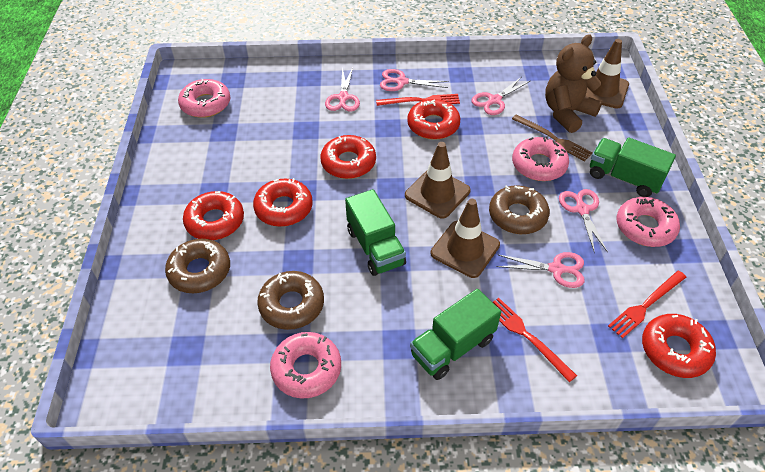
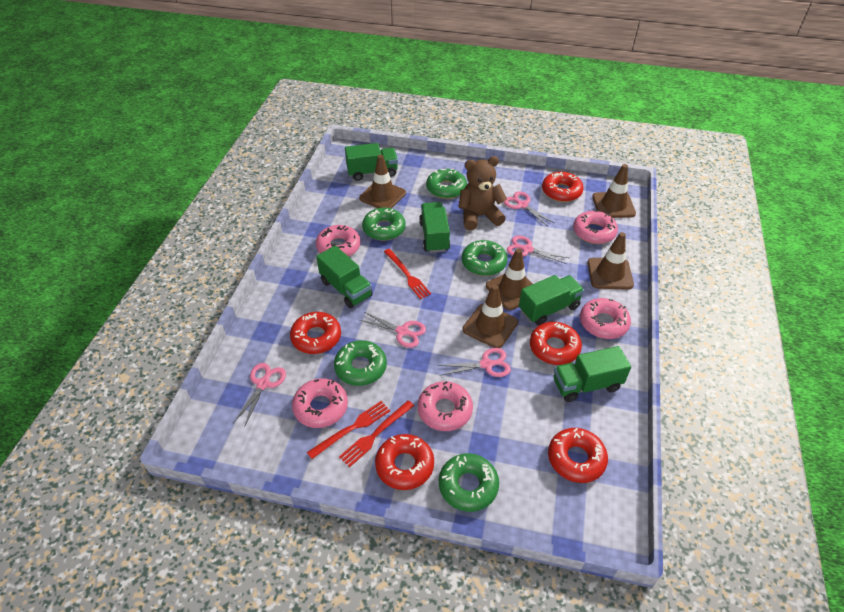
brown donut: [165,239,230,293] [257,271,324,330] [489,185,550,234] = 3 -> none = 0
brown fork: [512,114,593,161] = 1 -> none = 0
brown traffic cone: [405,142,471,219] [431,199,500,278] [586,39,629,109] = 3 -> [359,155,406,209] [463,285,518,348] [486,248,532,310] [588,232,634,290] [592,164,636,218] = 5
green donut: none = 0 -> [334,340,387,386] [362,208,406,241] [426,169,467,199] [439,453,499,512] [462,240,508,276] = 5
green truck: [345,189,406,276] [410,289,501,380] [590,137,676,197] = 3 -> [316,245,373,308] [345,143,398,181] [419,202,450,253] [519,275,584,325] [554,346,631,402] = 5
pink donut: [178,79,230,118] [270,332,341,399] [512,136,569,181] [616,197,680,247] = 4 -> [292,378,348,428] [316,225,361,257] [418,381,473,431] [573,211,618,244] [580,298,631,339] = 5

